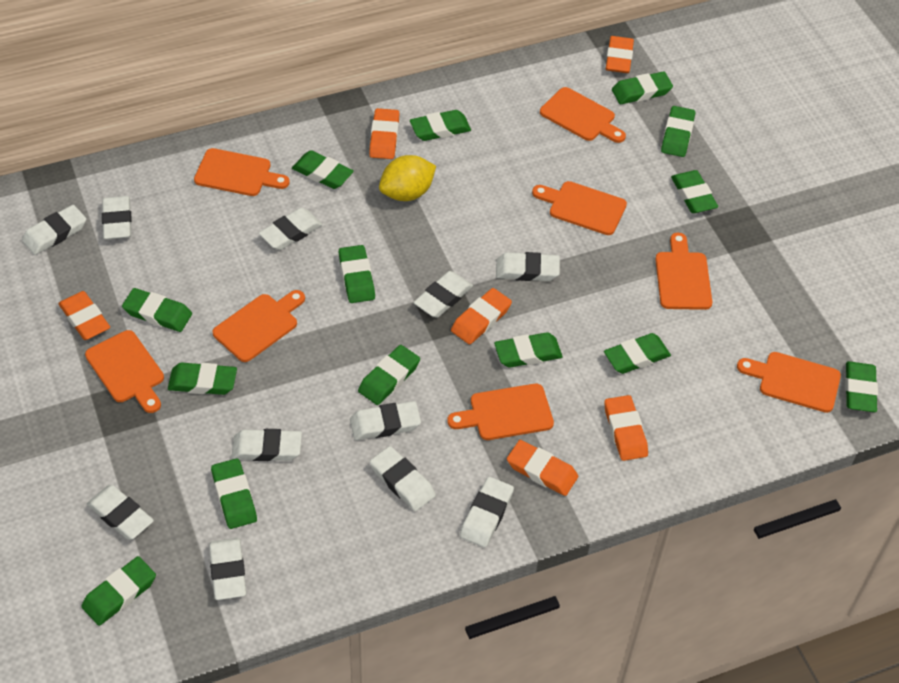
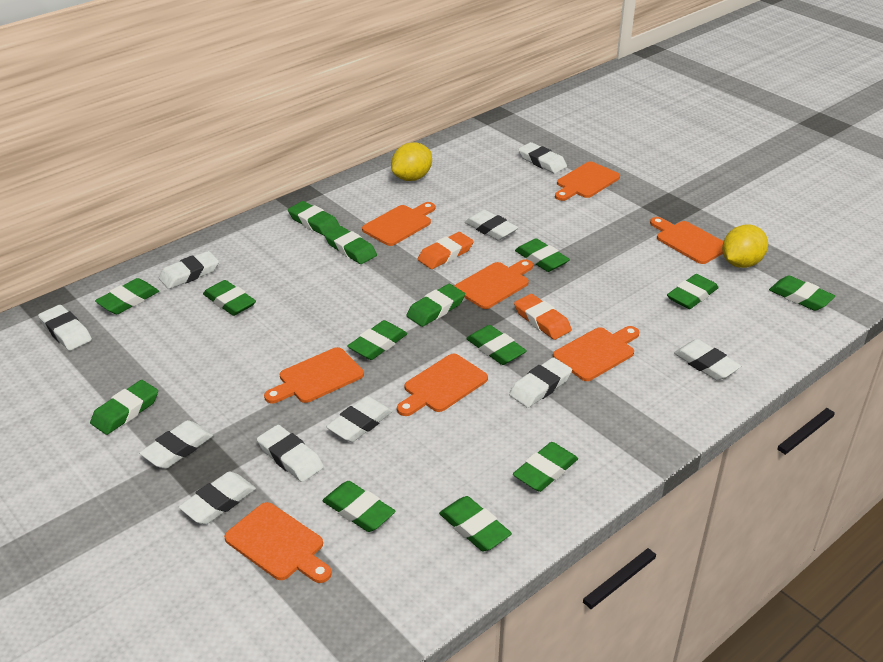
orange eraser: [58,291,110,340] [369,108,399,159] [451,288,512,344] [507,440,578,496] [604,395,648,461] [606,36,634,73] = 6 -> [418,232,474,269] [514,294,572,340] = 2
white eraser: [22,205,86,255] [87,485,154,540] [102,196,132,239] [209,538,246,600] [232,429,302,461] [259,208,323,250] [350,401,421,440] [370,446,436,511] [413,271,473,318] [460,477,514,547] [496,252,560,281] = 11 -> [38,305,92,351] [139,420,213,469] [159,251,219,289] [179,472,256,525] [257,425,324,482] [326,396,393,442] [465,210,519,241] [509,357,572,408] [518,142,567,174] [674,339,741,381] = 10
yellow lemon: [379,155,436,201] = 1 -> [391,142,432,181] [722,225,768,268] = 2

